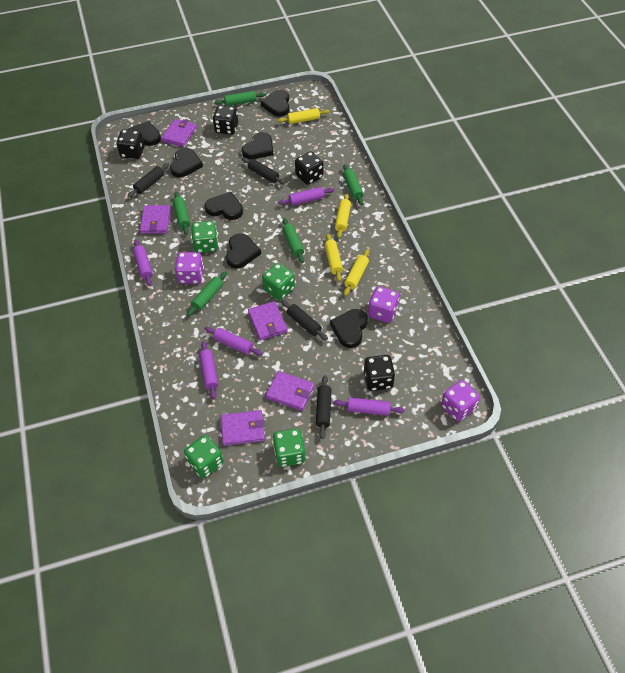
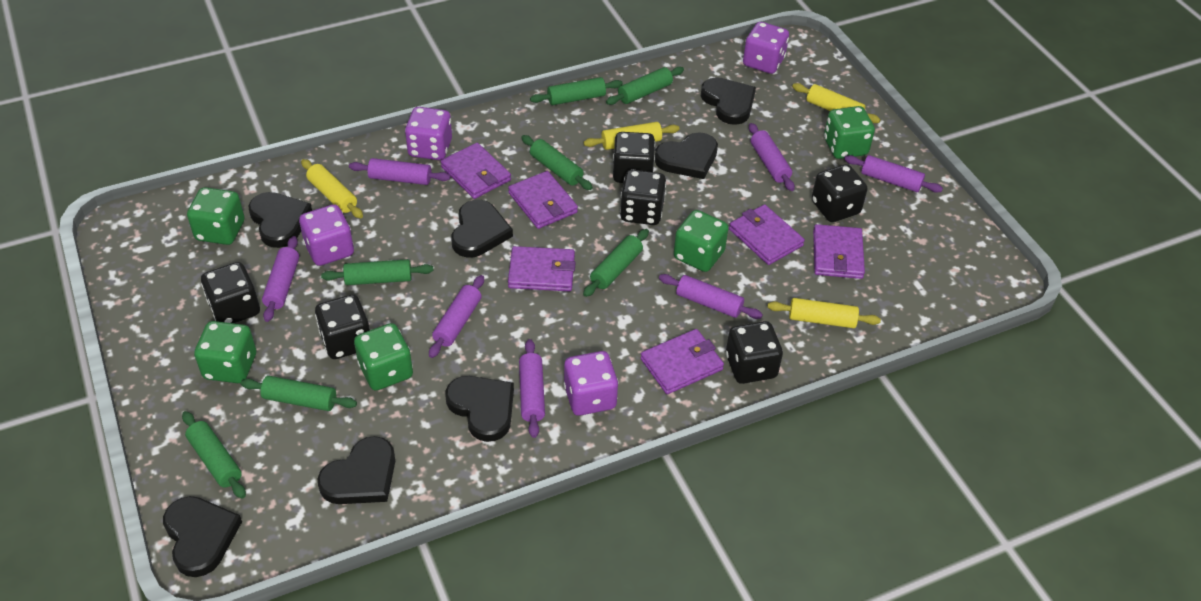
black dice: [116,129,144,159] [213,105,238,135] [295,151,323,185] [364,355,395,391] = 4 -> [201,262,260,323] [315,294,370,359] [613,132,655,183] [620,170,666,225] [726,321,783,384] [812,164,867,222] = 6
black rolling pin: [128,163,169,197] [242,158,286,185] [281,300,328,340] [316,375,332,439] = 4 -> none = 0
green dice: [184,435,224,479] [191,221,218,253] [262,263,295,300] [273,428,306,467] = 4 -> [187,187,245,245] [194,321,256,383] [354,323,413,390] [674,210,728,272] [824,106,875,159] = 5
green rolling pin: [173,192,190,235] [187,271,227,316] [214,91,266,106] [282,218,304,263] [343,164,364,205] = 5 -> [182,411,246,499] [241,376,357,411] [321,259,433,285] [521,135,593,190] [530,77,623,105] [583,229,649,297] [606,67,684,105] = 7
purple dice: [175,252,204,284] [368,286,399,323] [441,380,480,422] = 3 -> [299,204,354,266] [405,107,452,160] [564,351,618,416] [743,22,789,74] = 4
purple rolling pin: [133,240,153,286] [199,341,218,399] [204,327,263,356] [278,187,334,206] [334,397,405,416] = 5 -> [262,236,299,322] [349,158,450,185] [429,275,484,358] [519,339,545,438] [659,274,763,319] [749,123,795,191] [844,155,943,193] = 7
purple wallet: [140,205,171,234] [161,119,197,147] [221,410,265,446] [248,301,288,341] [266,371,314,411] = 5 -> [441,143,511,199] [508,171,578,229] [508,246,576,291] [640,329,724,394] [729,204,805,265] [813,224,865,279] = 6

